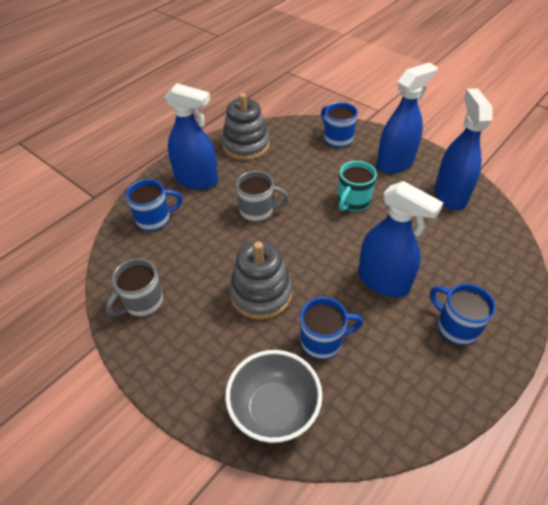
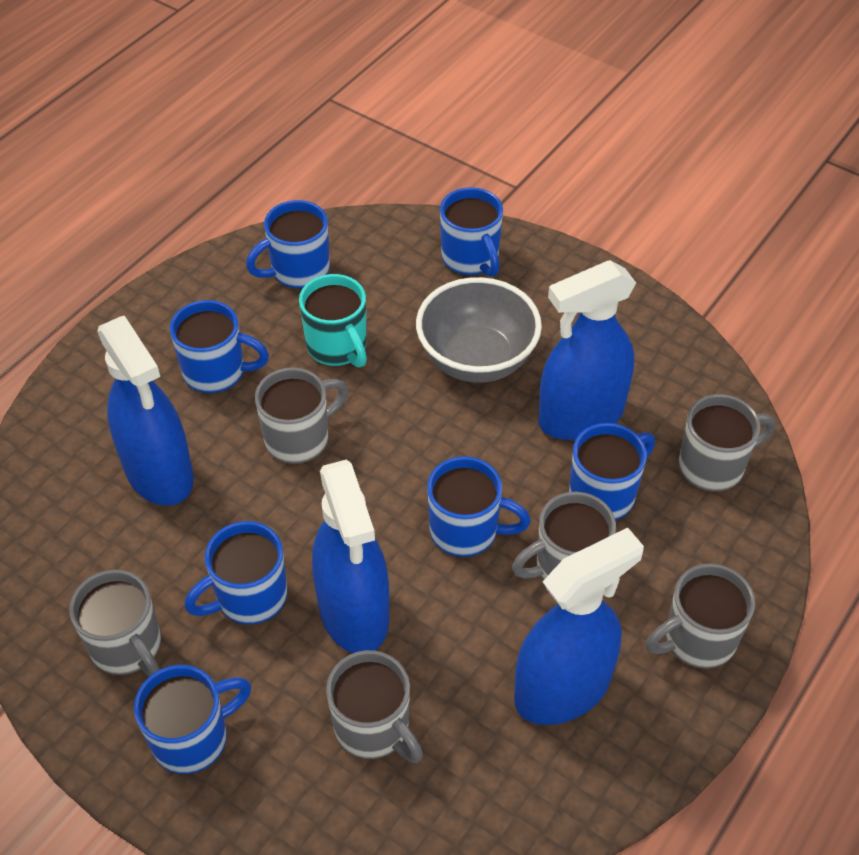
blue mug: [126,179,183,231] [300,297,363,360] [321,102,358,148] [430,284,496,345] = 4 -> [134,665,251,774] [170,300,269,393] [185,521,287,624] [246,200,330,288] [427,456,531,557] [440,187,503,277] [569,423,655,520] = 7
grey mug: [105,258,164,317] [236,171,289,222] = 2 -> [69,570,161,676] [255,367,348,464] [326,650,423,763] [512,492,616,580] [646,563,755,669] [678,394,775,492] = 6
grey stacking toy: [222,93,270,160] [229,241,292,320] = 2 -> none = 0

